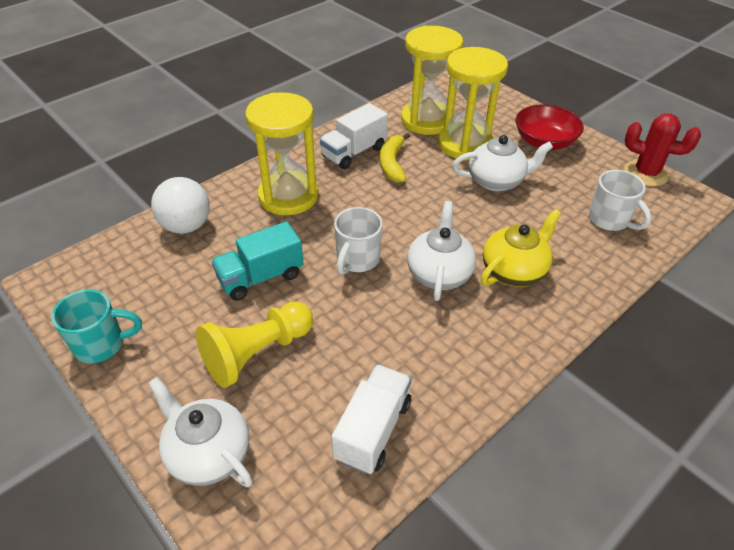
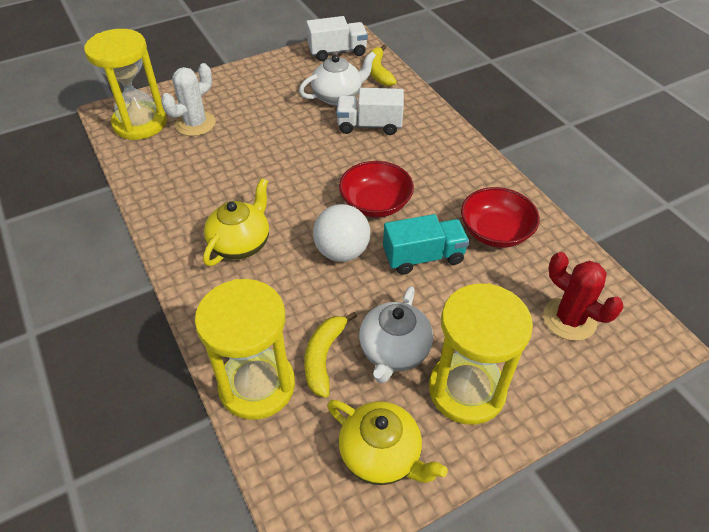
red bowl: [516,104,584,150] = 1 -> [339,161,414,217] [461,187,540,248] = 2
turquoise mug: [51,289,142,363] = 1 -> none = 0
white cactus: none = 0 -> [161,63,216,136] = 1
white mug: [334,207,383,275] [588,170,651,231] = 2 -> none = 0
white teapot: [148,377,253,487] [407,201,476,301] [452,135,553,191] = 3 -> [299,51,376,105] [359,286,433,383] = 2
yellow banana: [380,133,410,183] = 1 -> [304,312,357,398] [369,45,397,86] = 2
yellow pawn: [196,302,313,388] = 1 -> none = 0
yellow teapot: [481,209,561,287] = 1 -> [203,178,269,266] [327,400,448,485] = 2

